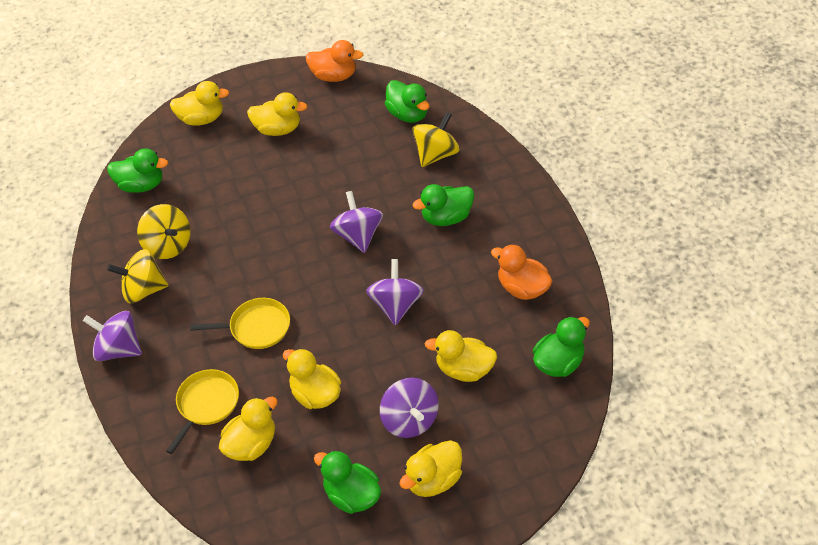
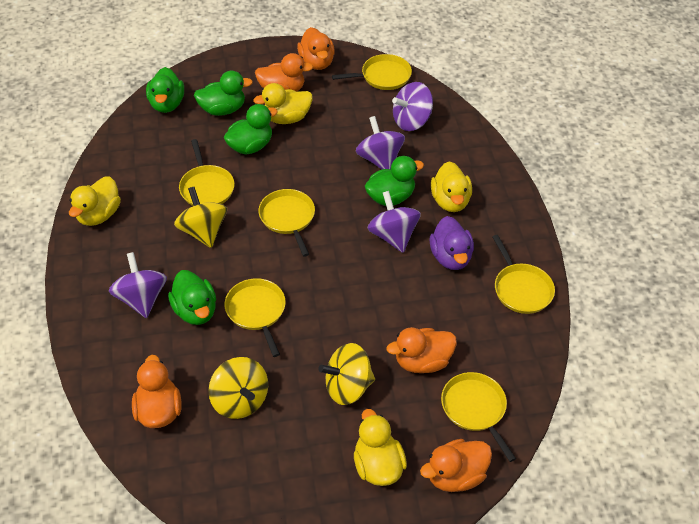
orange duck: [306,40,363,82] [491,244,553,300] = 2 -> [132,355,181,428] [255,53,313,92] [297,27,335,70] [387,327,457,373] [420,439,492,492] = 5
purple duck: none = 0 -> [430,216,474,270] = 1
yellow duck: [170,81,229,126] [219,397,278,461] [247,92,308,136] [283,348,341,409] [399,440,462,497] [425,330,497,382] = 6 -> [69,176,121,226] [253,83,312,124] [354,409,407,486] [431,161,472,212] = 4
yellow pan: [166,369,239,454] [190,298,290,349] = 2 -> [179,139,235,206] [224,278,286,357] [259,189,315,257] [332,54,412,90] [441,372,516,462] [493,235,555,314] = 6

